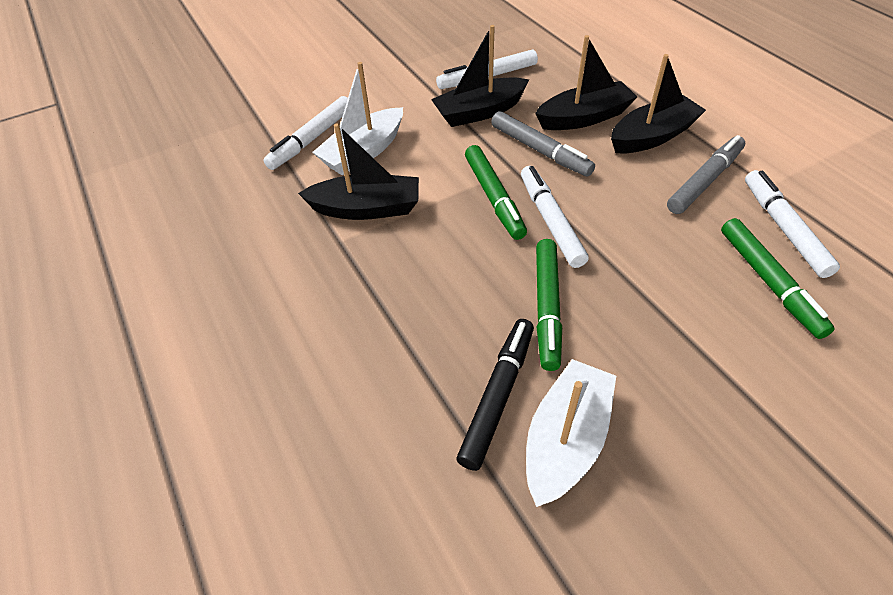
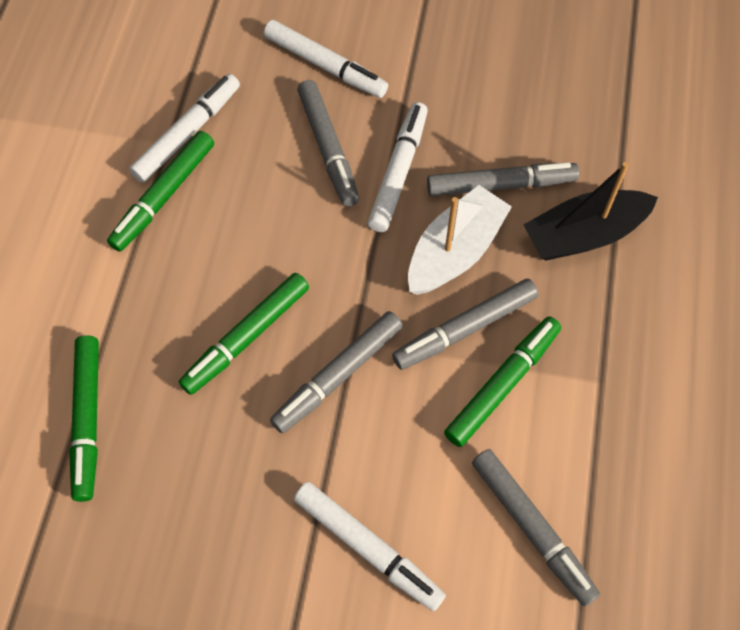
black boat: [298,123,419,220] [431,25,530,127] [535,35,637,130] [611,54,706,153] = 4 -> [523,162,658,260] = 1
black marker: [456,319,534,471] = 1 -> none = 0
green marker: [465,145,527,240] [536,239,562,371] [721,218,835,339] = 3 -> [69,335,99,502] [107,131,214,252] [179,273,309,395] [444,317,561,447] = 4
grey marker: [491,111,595,176] [667,135,745,214] = 2 -> [270,311,403,433] [297,80,359,207] [392,279,538,370] [427,162,579,196] [472,449,600,607] = 5
white boat: [312,62,403,175] [526,359,616,507] = 2 -> [408,185,512,295] = 1

